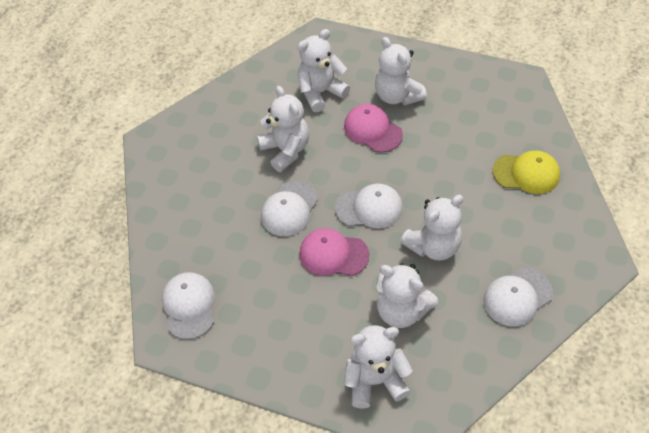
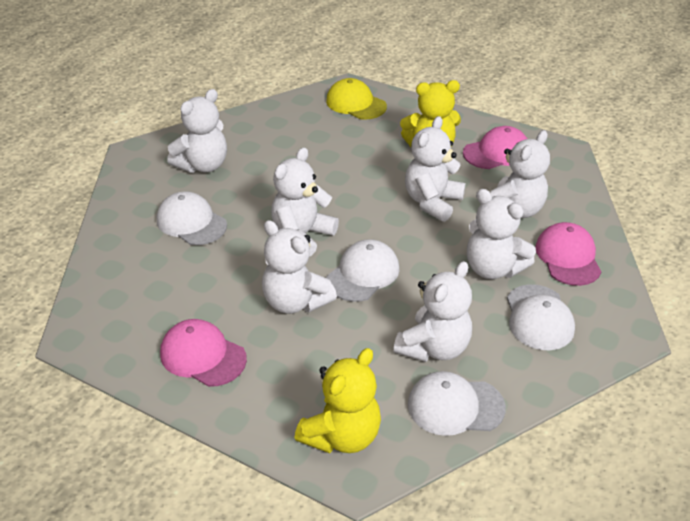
pink cap: [299,228,369,276] [344,104,403,153] = 2 -> [160,319,247,387] [463,126,528,169] [535,222,601,286] = 3
white teddy bear: [257,86,309,172] [297,29,350,112] [344,325,413,409] [375,37,427,105] [376,263,438,328] [400,195,463,260] = 6 -> [167,89,227,173] [262,220,337,314] [271,147,339,257] [393,261,472,362] [405,116,466,222] [467,189,536,279] [490,130,550,218] = 7
yellow teddy bear: none = 0 -> [295,348,381,453] [400,80,461,147] = 2

